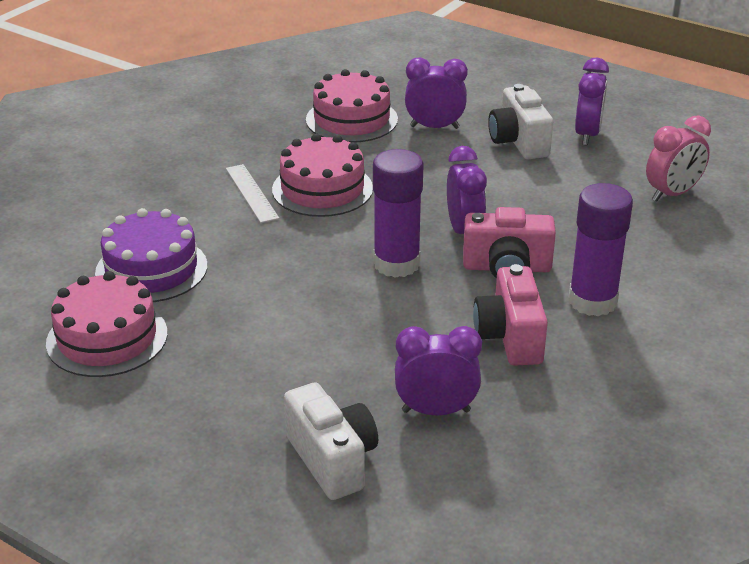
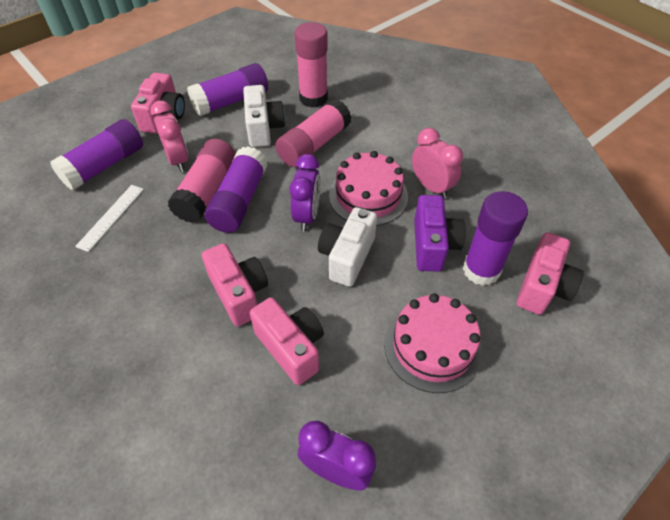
pink cake: [46,271,168,377] [272,134,373,217] [306,69,398,143] = 3 -> [329,151,408,226] [384,293,482,393] = 2
pink camera: [463,207,556,278] [473,264,548,366] = 2 -> [131,73,185,134] [202,243,268,327] [249,297,324,385] [517,232,584,315] = 4
pink clock: [646,115,711,202] = 1 -> [150,100,188,172] [412,128,463,199] = 2
pink glue stick: none = 0 -> [168,139,236,223] [275,99,352,167] [295,22,328,107] = 3
purple cake: [95,208,207,302] = 1 -> none = 0
purple camera: none = 0 -> [414,195,466,272] = 1
purple clock: [395,326,482,415] [405,57,468,129] [447,146,487,234] [575,58,609,146] = 4 -> [289,154,320,231] [298,421,376,490] = 2
purple glue stick: [373,149,424,278] [569,183,633,316] = 2 -> [50,119,143,190] [187,63,268,116] [205,146,268,233] [463,191,528,286] = 4

